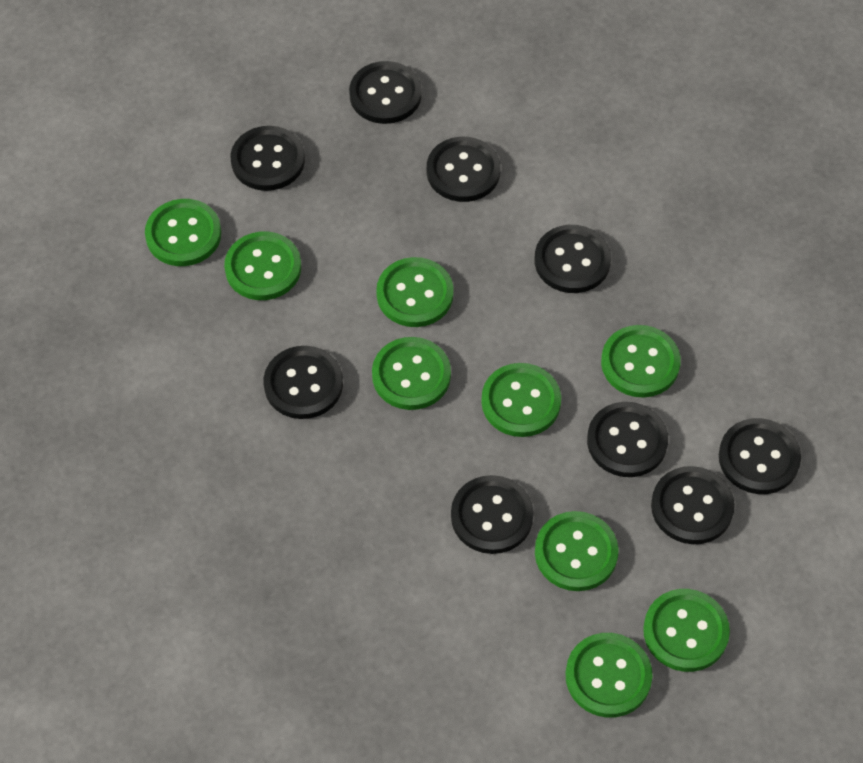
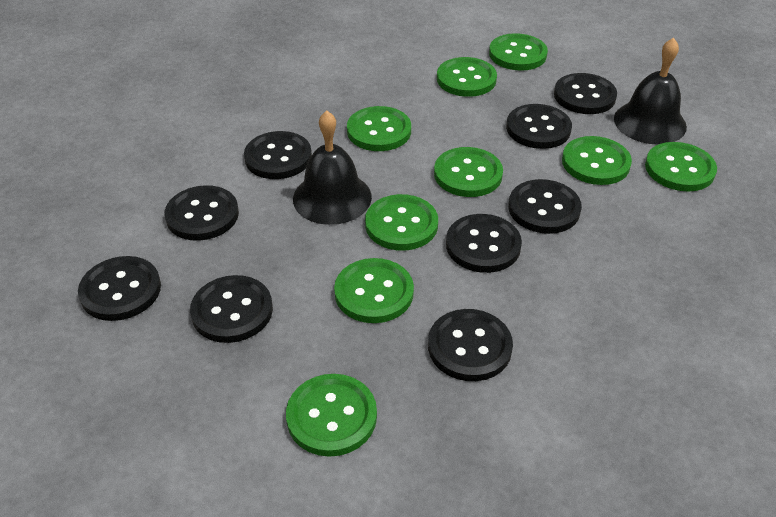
black bell: none = 0 -> [293,110,372,225] [614,38,687,145] = 2

